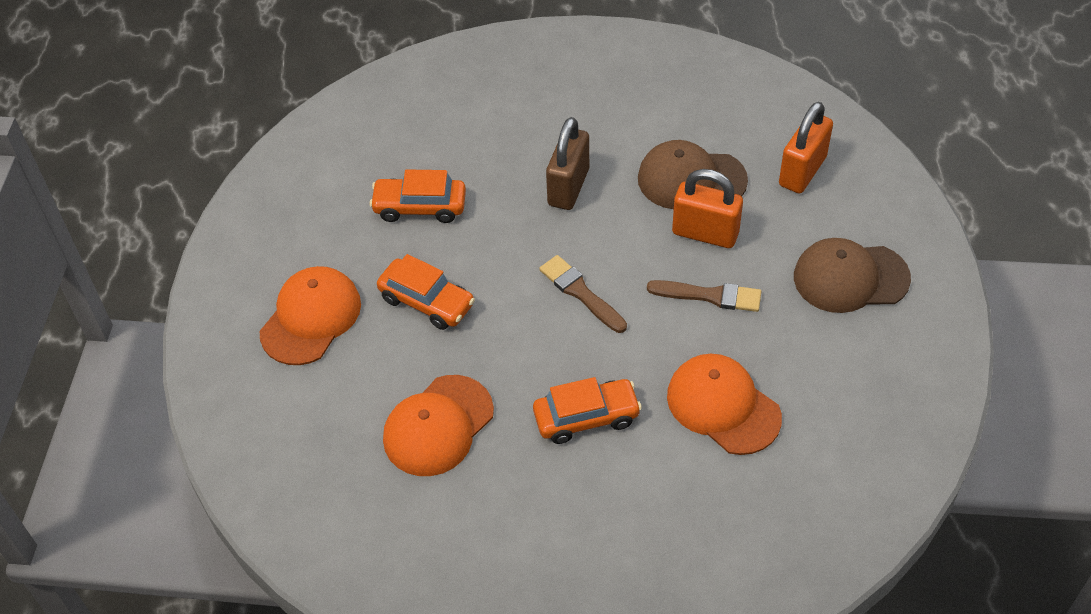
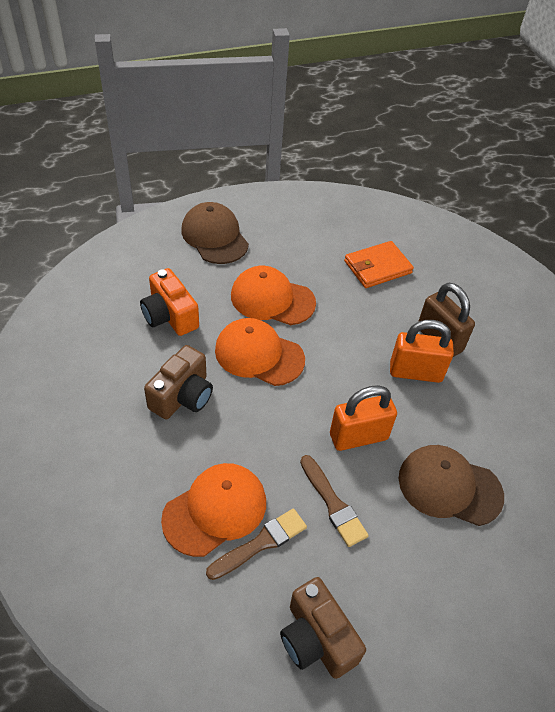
brown camera: none = 0 -> [144,345,213,419] [280,577,366,679] = 2
orange camera: none = 0 -> [140,268,199,336] = 1
orange car: [370,169,466,223] [377,254,475,330] [533,377,642,444] = 3 -> none = 0
orange wallet: none = 0 -> [344,241,414,288] = 1

